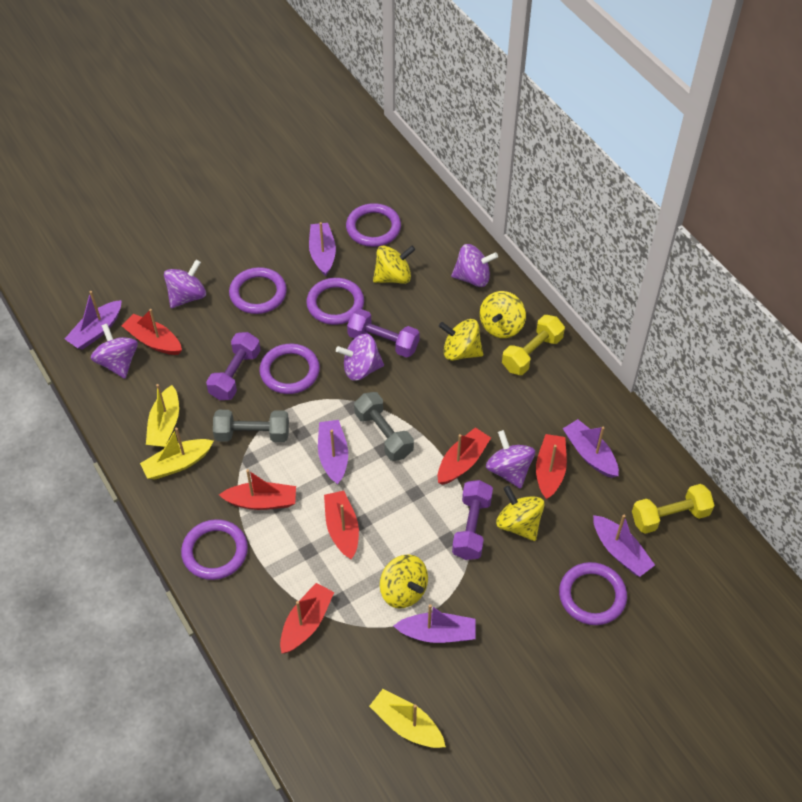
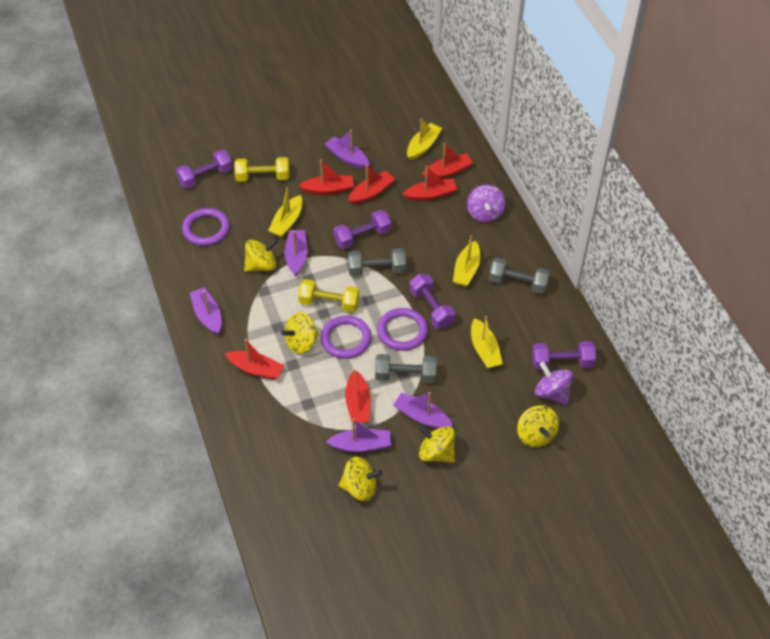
grey dumbbell: [213,410,289,442] [354,392,414,461] = 2 -> [348,248,406,276] [375,354,437,383] [489,258,550,294] = 3
purple boat: [65,291,122,350] [309,222,336,276] [318,420,348,485] [394,604,476,643] [563,419,619,478] [593,515,655,577] = 6 -> [190,287,221,335] [284,230,307,276] [325,130,370,169] [326,419,391,452] [393,392,453,429] = 5
purple dumbbell: [206,332,261,400] [347,309,420,358] [452,480,493,560] = 3 -> [176,150,233,189] [333,210,391,249] [410,274,455,329] [532,341,596,370] = 4
purple ring: [181,519,248,580] [229,267,287,314] [260,344,320,394] [306,278,364,325] [346,203,401,247] [559,562,627,625] = 6 -> [182,208,230,246] [320,316,371,359] [377,308,428,351] = 3
purple spinning top: [91,324,138,379] [164,260,206,308] [336,334,384,381] [451,244,498,287] [486,430,535,489] = 5 -> [467,185,506,223] [535,361,573,405] = 2
yellow boat: [140,428,213,479] [146,384,179,447] [369,689,446,748] = 3 -> [268,187,302,237] [407,119,442,161] [453,235,480,287] [471,316,503,368] = 4

